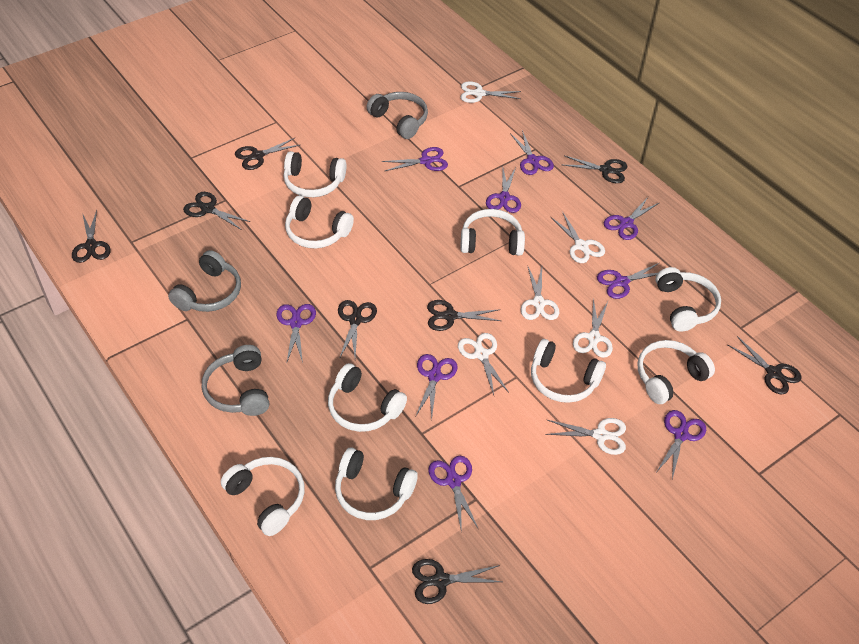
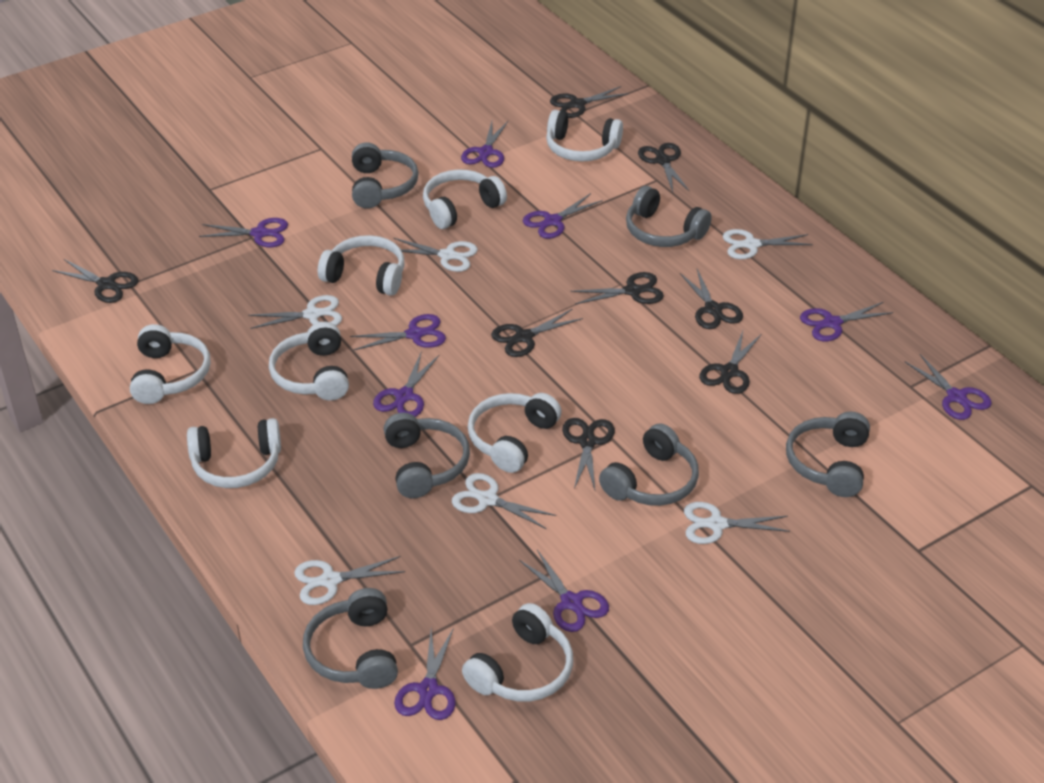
grey headphones: [168,250,241,312] [202,345,269,416] [366,92,428,139] = 3 -> [303,588,398,689] [352,142,419,209] [383,413,470,498] [599,423,699,506] [626,186,712,247] [786,412,870,497] = 6
white headphones: [221,457,305,536] [284,151,346,197] [285,195,354,248] [328,363,407,432] [335,448,418,520] [460,209,525,256] [531,339,606,403] [638,340,715,404] [655,267,721,331] = 9 -> [130,324,211,404] [187,418,281,488] [269,322,349,401] [318,235,404,296] [423,169,507,229] [462,603,573,702] [468,393,562,473] [546,110,623,162] = 8

